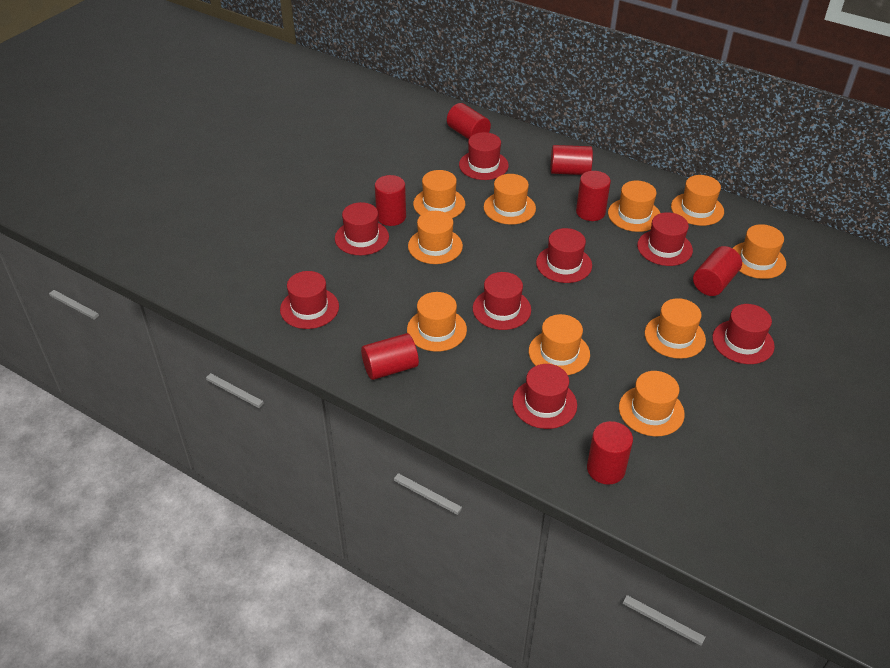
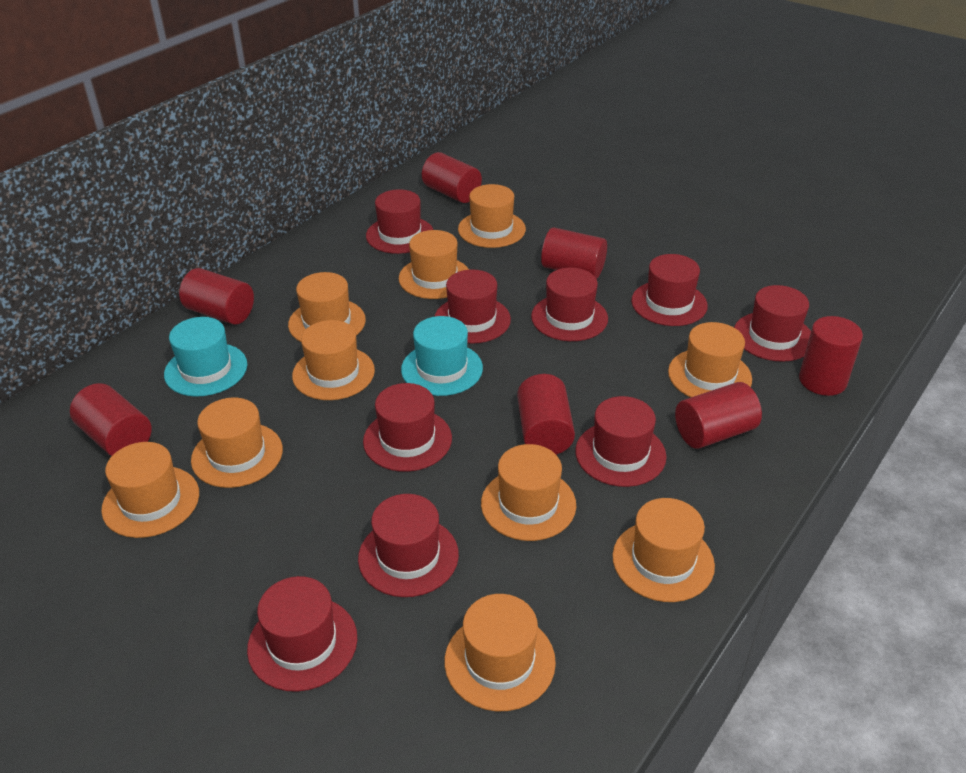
red hat: [280,271,339,329] [335,202,389,255] [459,132,509,180] [473,272,531,330] [512,364,577,429] [536,228,592,283] [637,212,693,266] [712,304,775,364] = 8 -> [247,576,357,692] [358,494,459,597] [363,383,452,472] [366,189,434,254] [434,269,511,344] [531,268,608,341] [575,396,666,487] [631,254,708,326] [734,285,811,362] = 9
turquoise hat: none = 0 -> [164,317,247,397] [401,316,483,396] = 2

